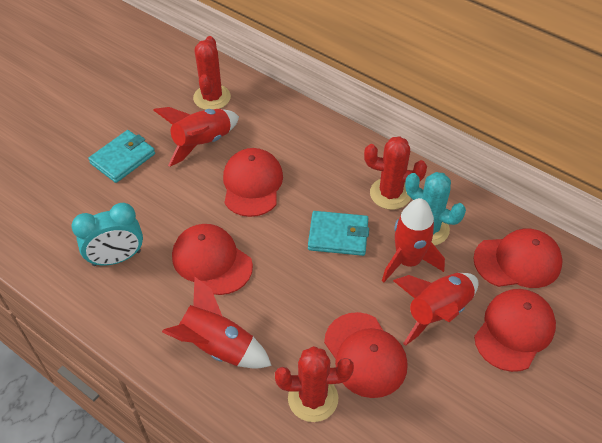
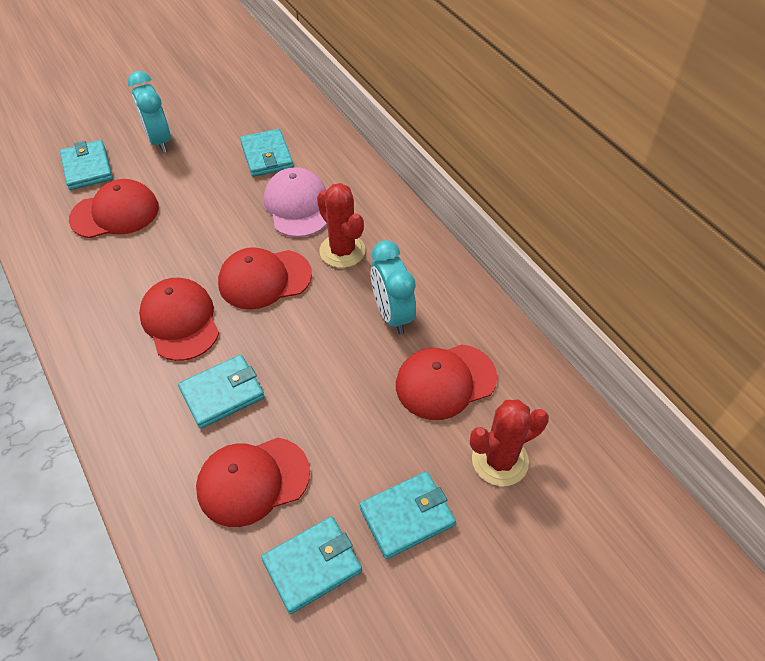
pink cap: none = 0 -> [264,167,327,237] = 1
red cactus: [193,36,231,110] [275,346,354,422] [364,136,427,210] = 3 -> [317,183,366,268] [470,399,549,486] = 2
red rocket: [153,107,239,167] [162,277,272,369] [382,198,445,282] [393,273,478,346] = 4 -> none = 0
turquoise cactus: [405,172,466,246] = 1 -> none = 0
turquoise clock: [72,203,143,266] = 1 -> [128,71,171,153] [371,240,416,334] = 2
turquoise wallet: [88,130,155,183] [308,211,369,256] = 2 -> [60,140,113,190] [178,355,265,429] [240,129,293,177] [261,516,362,614] [360,471,456,559] = 5

